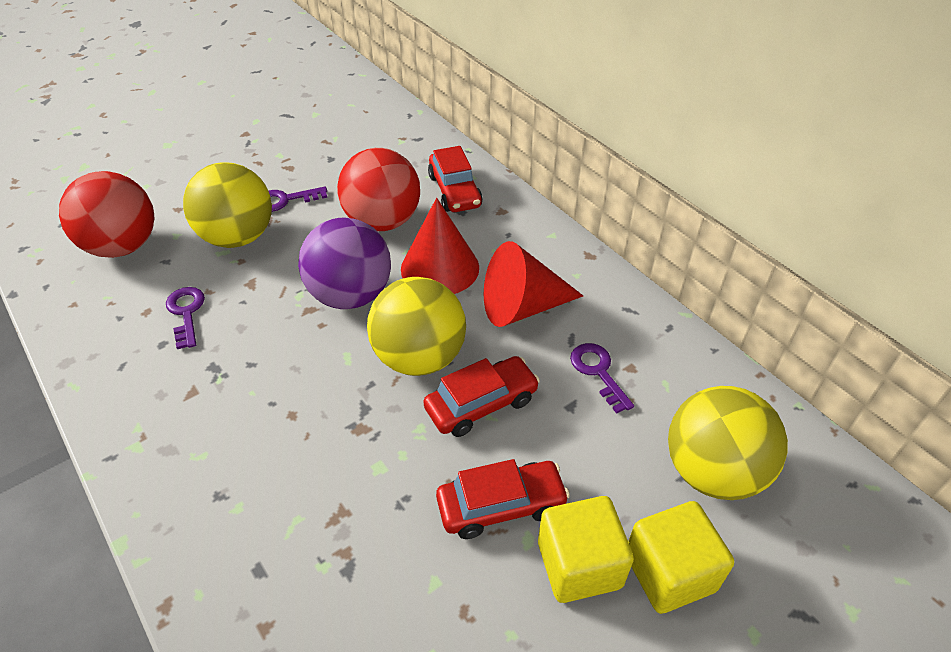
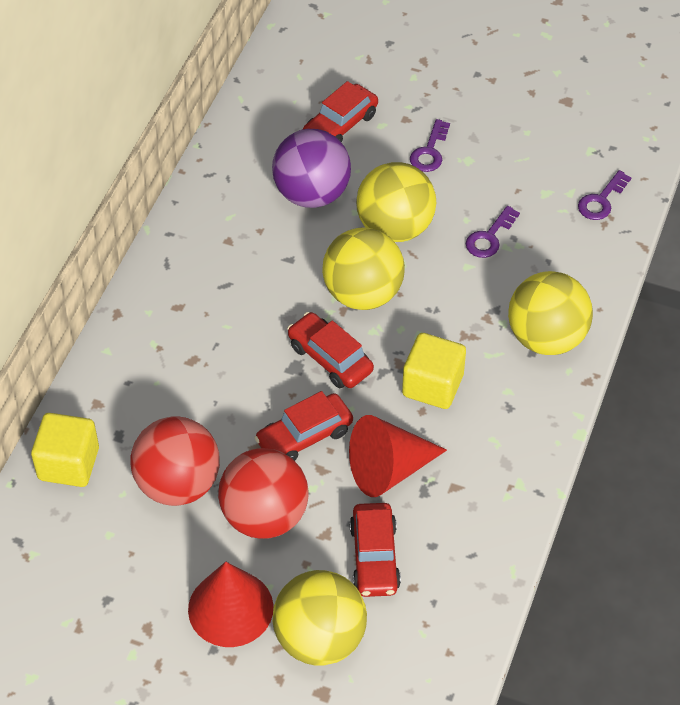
red car: [423,356,540,437] [428,146,483,212] [436,459,570,539] = 3 -> [254,391,353,461] [287,312,374,388] [303,81,378,143] [350,503,401,597] = 4
yellow ball: [183,162,272,248] [367,277,466,376] [668,386,788,500] = 3 -> [273,570,367,666] [322,227,405,310] [356,162,436,242] [508,271,593,355] = 4

